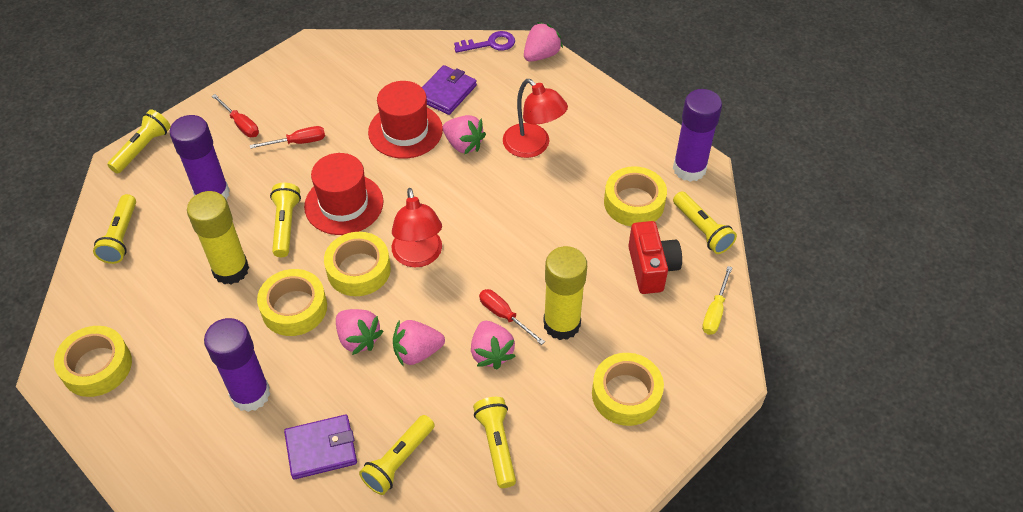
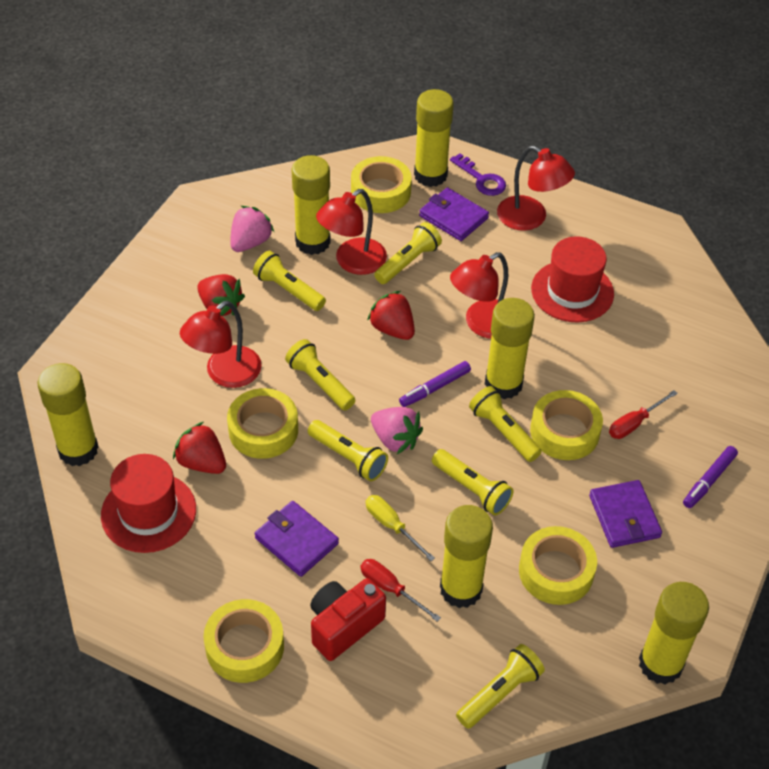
pink strawberry: [336,309,384,355] [393,320,445,367] [443,115,486,154] [471,321,516,369] [524,22,563,62] = 5 -> [230,206,274,252] [371,407,423,454] = 2
purple glue stick: [170,115,230,200] [204,318,270,412] [673,89,722,182] = 3 -> none = 0
purple marker: none = 0 -> [399,361,471,407] [683,446,738,508] = 2
purple wallet: [284,415,357,479] [422,65,477,115] = 2 -> [255,501,339,577] [419,187,489,241] [589,480,662,548] = 3
red lamp: [392,188,442,267] [503,79,568,158] = 2 -> [180,301,262,388] [316,189,387,275] [450,252,508,339] [497,145,575,231] = 4
red screwdriver: [212,94,259,137] [250,126,325,149] [479,289,545,345] = 3 -> [360,559,441,622] [609,390,678,439] = 2
red strawberry: none = 0 -> [173,422,226,474] [197,274,245,316] [367,291,415,340] = 3
yellow flashlight: [93,194,136,264] [107,109,171,174] [270,183,301,257] [359,415,435,495] [473,397,516,488] [673,191,737,254] = 6 -> [253,251,326,311] [285,339,355,410] [308,420,388,481] [374,222,442,284] [432,449,514,515] [456,644,545,729] [469,386,542,462] = 7
yellow glue stick: [187,191,249,285] [543,246,587,340] = 2 -> [37,363,98,466] [292,155,330,255] [414,89,454,187] [440,505,493,608] [485,298,535,400] [639,582,709,685] = 6

